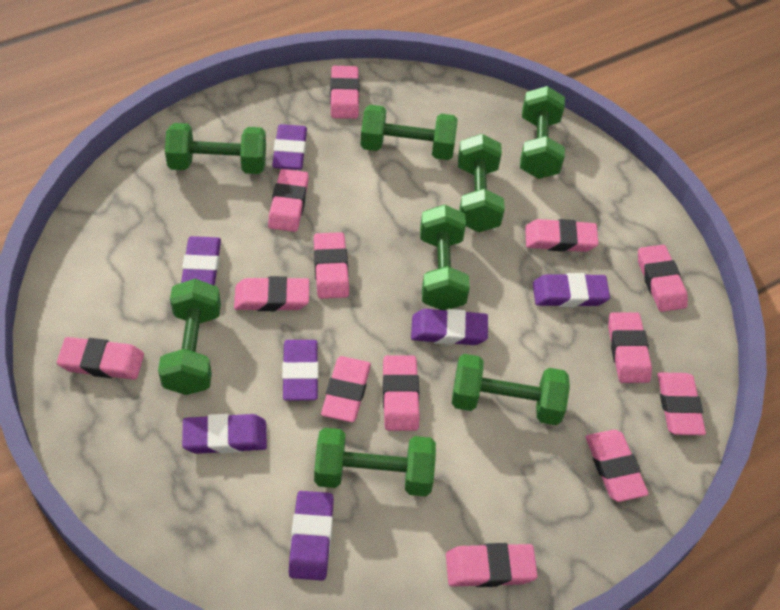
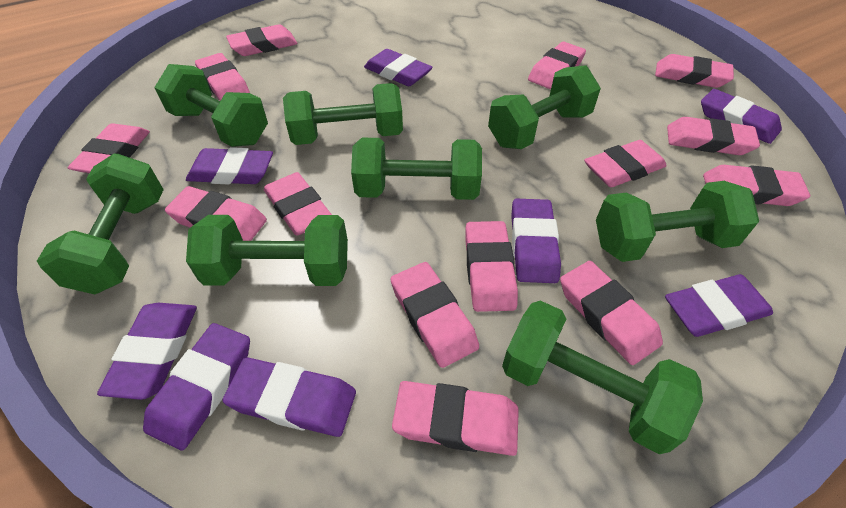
pink eraser: [57,337,144,380] [234,276,309,311] [268,169,309,232] [314,232,349,299] [321,356,371,422] [330,66,359,119] [383,355,420,431] [446,543,538,587] [525,219,598,252] [586,430,649,502] [608,312,652,383] [638,245,688,312] [657,372,706,435] = 13 -> [68,123,150,173] [165,186,267,241] [195,53,250,101] [226,24,297,56] [264,172,332,236] [390,262,479,368] [392,381,519,456] [465,221,518,312] [528,42,586,89] [560,261,663,365] [584,140,667,187] [655,54,734,88] [667,117,760,155] [703,165,810,206] = 14
purple eraser: [181,236,221,286] [182,414,267,454] [272,124,307,170] [282,340,318,401] [289,491,334,581] [411,309,488,345] [533,273,610,307] = 7 -> [97,303,197,400] [143,323,250,451] [186,147,273,185] [223,358,356,437] [364,49,433,86] [511,199,561,283] [665,274,773,337] [701,89,782,144] = 8

